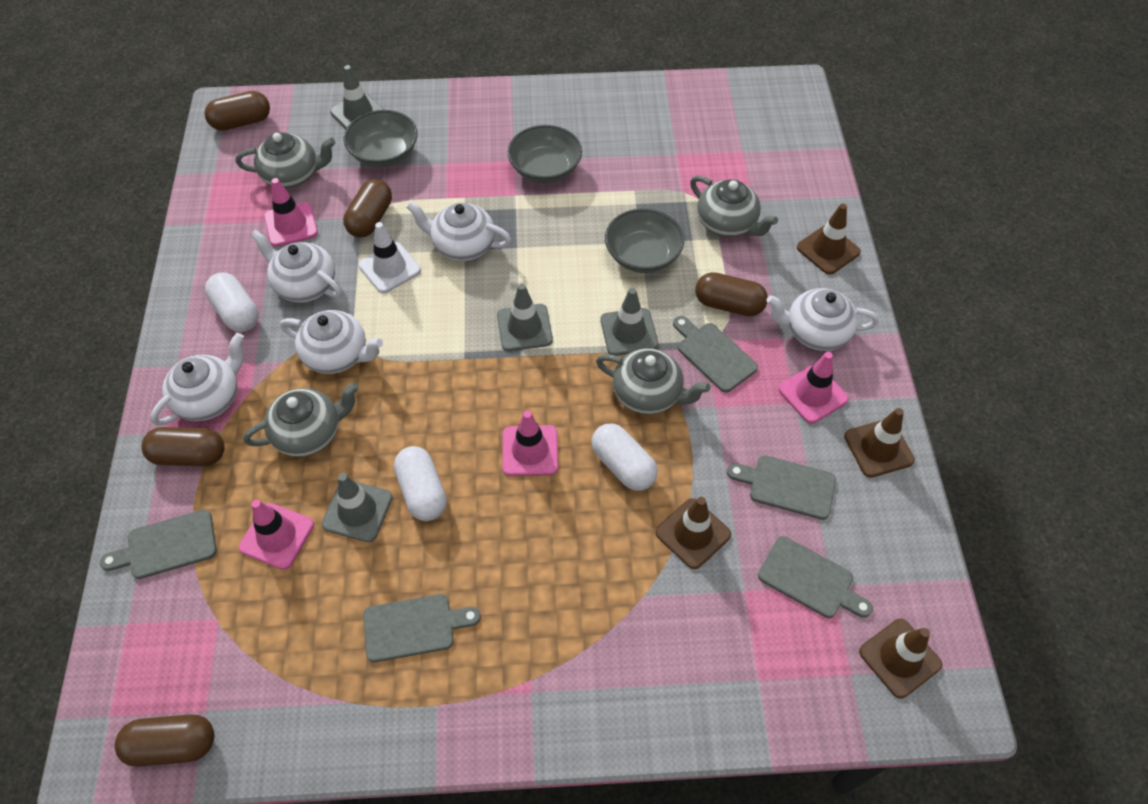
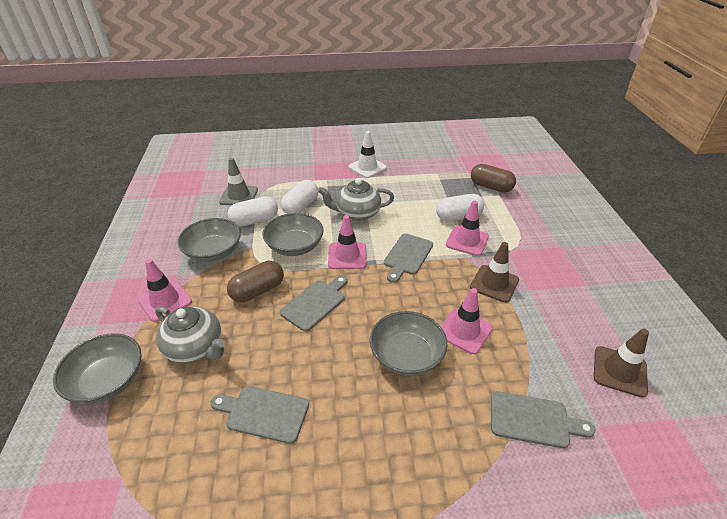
brown capsule: [115,714,214,767] [141,427,225,466] [205,91,270,131] [343,179,392,237] [695,272,768,316] = 5 -> [227,261,284,303] [471,164,516,193] = 2
brown traffic cone: [655,497,731,569] [797,204,861,275] [844,408,915,478] [859,619,942,699] = 4 -> [470,242,519,303] [594,329,649,397] = 2
grey bowl: [344,110,418,167] [508,125,582,183] [605,209,684,273] = 3 -> [53,333,142,404] [177,218,241,262] [262,213,324,256] [370,311,447,376] = 4
grey cutting board: [100,510,217,579] [363,594,481,662] [673,316,758,393] [727,455,836,520] [758,536,873,618] = 5 -> [210,386,309,444] [280,275,348,332] [384,233,433,283] [491,391,595,449] = 4
grey teapot: [235,132,335,189] [243,382,359,457] [596,348,710,414] [690,176,778,237] = 4 -> [155,306,225,363] [318,178,394,221] = 2
grey traffic cone: [322,473,393,542] [330,65,384,129] [497,284,553,351] [600,288,658,356] = 4 -> [219,158,258,205] = 1
white teapot: [150,333,244,426] [251,230,342,302] [280,310,383,374] [406,201,511,261] [766,288,879,351] = 5 -> none = 0

